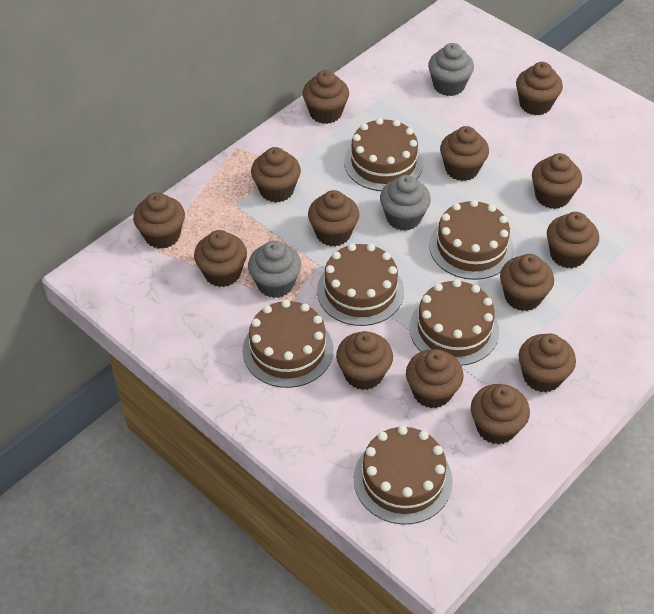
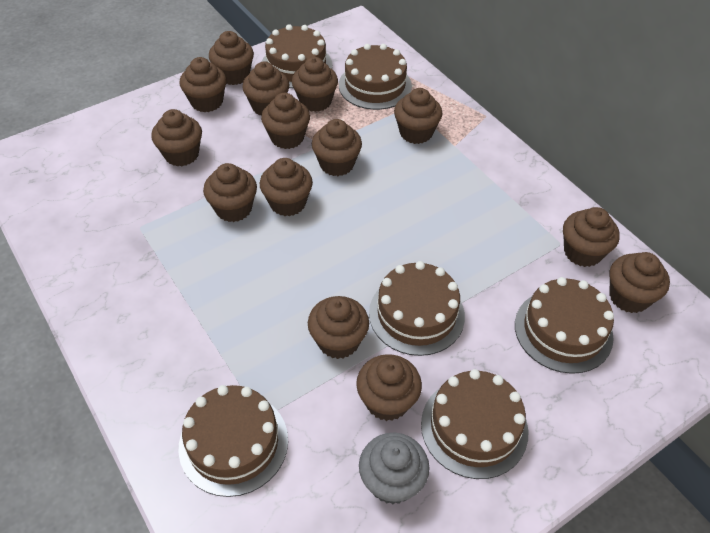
grey cupcake: [248,241,301,298] [380,175,431,231] [428,43,474,96] = 3 -> [359,433,430,504] = 1

